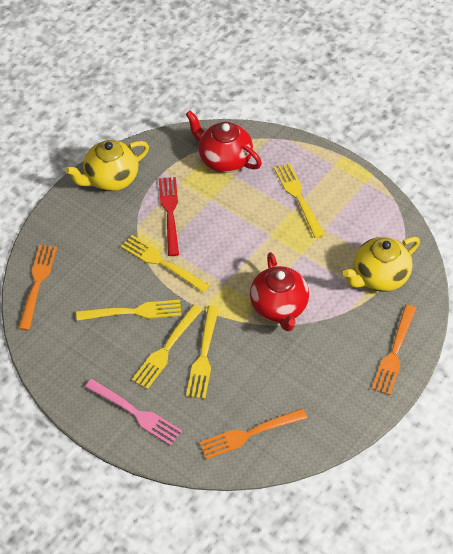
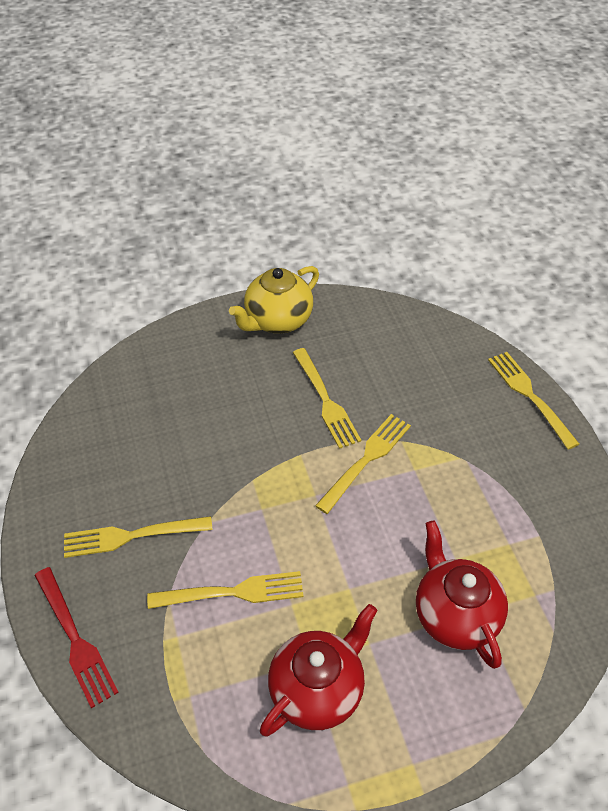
orange fork: [18,245,57,331] [199,408,307,460] [372,305,416,395] = 3 -> none = 0
pink fork: [85,379,182,446] = 1 -> none = 0
yellow teapot: [65,140,149,191] [343,237,420,292] = 2 -> [229,266,319,334] = 1

